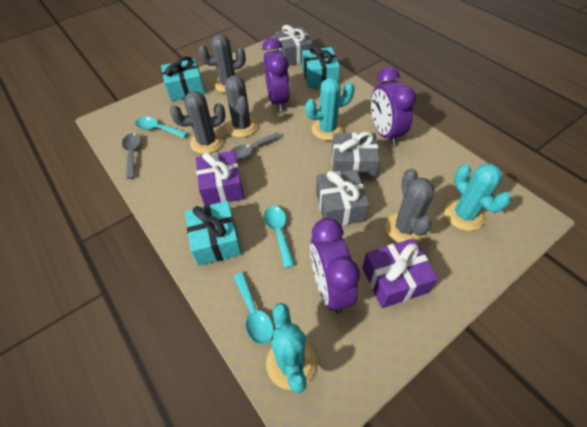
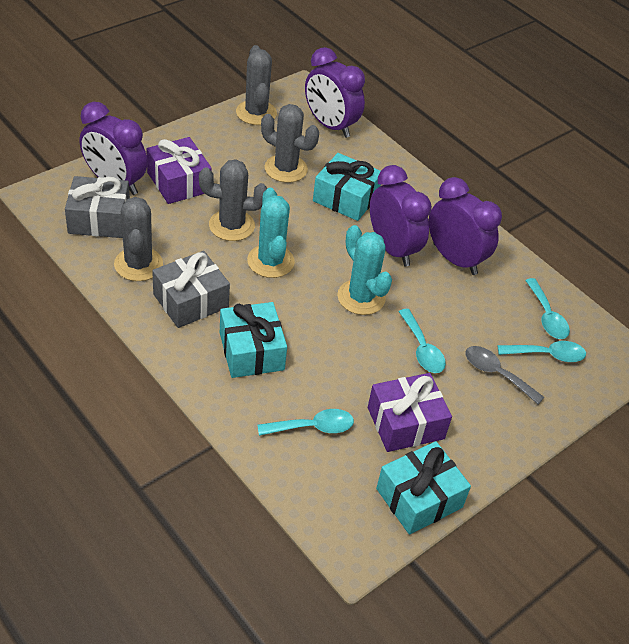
grey gift: [275,25,313,66] [316,169,369,225] [332,132,380,179] = 3 -> [65,176,130,238] [152,251,230,328] = 2
grey spoon: [122,133,141,179] [231,132,282,161] = 2 -> [465,346,545,404] = 1
purple clock: [262,37,290,112] [310,218,360,314] [371,67,416,146] = 3 -> [80,102,148,195] [305,47,365,138] [370,165,432,267] [429,177,502,275] = 4
turquoise cactus: [266,303,316,393] [305,78,355,140] [444,164,511,231] = 3 -> [247,188,295,278] [337,225,392,315] = 2
turquoise spoon: [135,117,188,138] [233,272,274,345] [264,206,294,268] = 3 -> [257,409,354,436] [398,309,446,373] [498,341,586,362] [525,278,570,339] = 4

